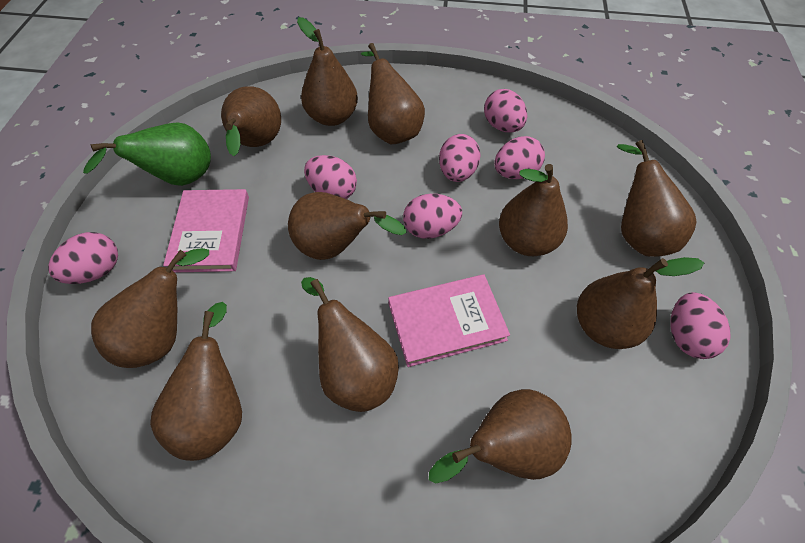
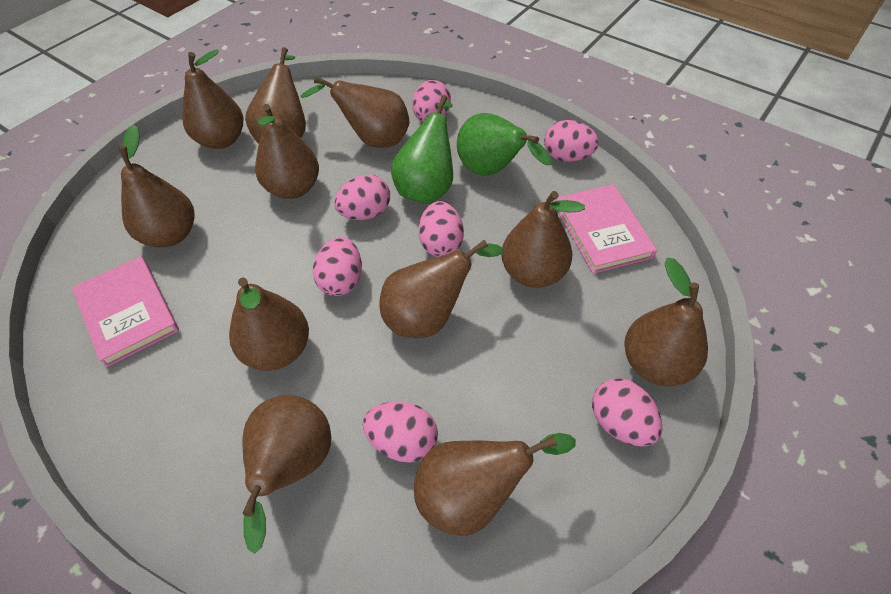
green pear: [83,123,211,186] = 1 -> [391,95,453,204] [457,113,552,176] = 2

